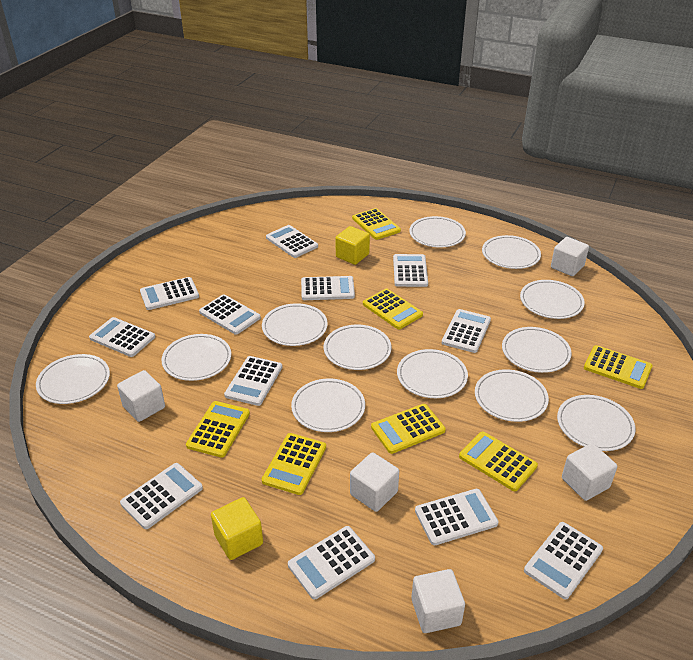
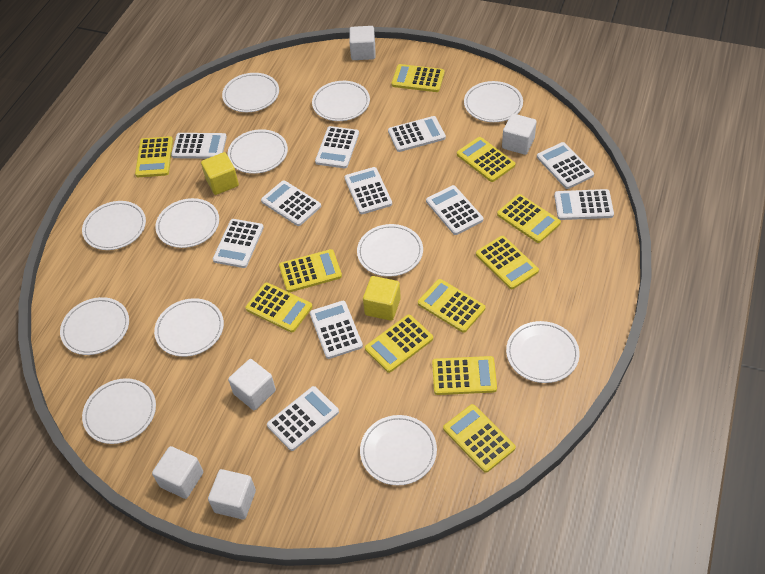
white calculator: [89,317,155,357] [120,463,203,529] [140,277,199,310] [199,294,261,335] [224,356,282,406] [266,225,318,258] [288,526,375,599] [301,276,355,300] [393,254,428,287] [415,489,498,545] [442,309,491,353] [524,522,603,599] = 12 -> [171,133,227,159] [213,219,264,268] [261,180,321,226] [267,386,339,451] [310,301,363,359] [315,126,359,168] [344,167,392,214] [388,116,446,152] [426,185,483,235] [537,142,594,189] [554,189,614,220] = 11
yellow calculator: [186,401,250,458] [262,433,326,495] [352,208,401,240] [363,289,423,329] [371,404,446,454] [459,431,538,491] [584,345,652,389] = 7 -> [135,136,173,177] [245,282,313,332] [279,249,342,292] [365,314,433,373] [391,64,445,92] [418,279,486,333] [432,356,497,395] [443,404,516,473] [457,137,515,182] [476,236,539,289] [497,194,561,243] = 11

